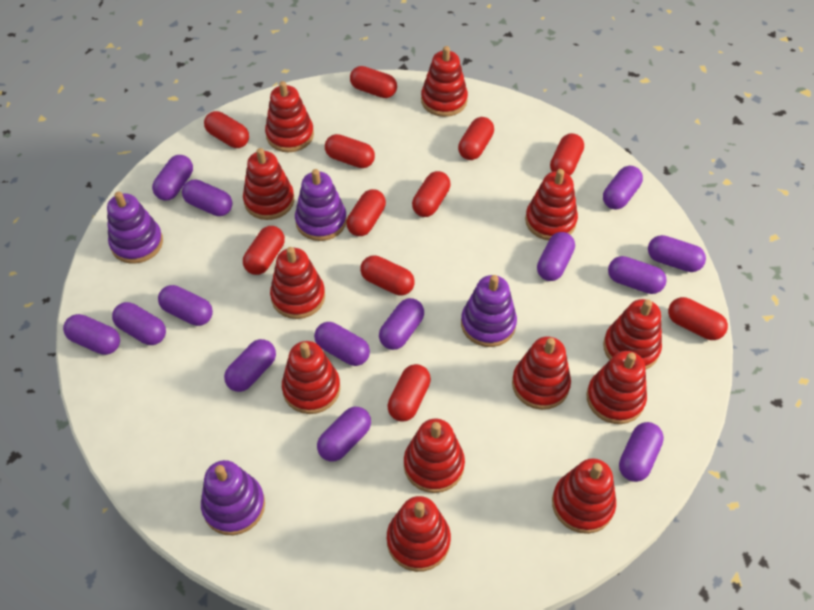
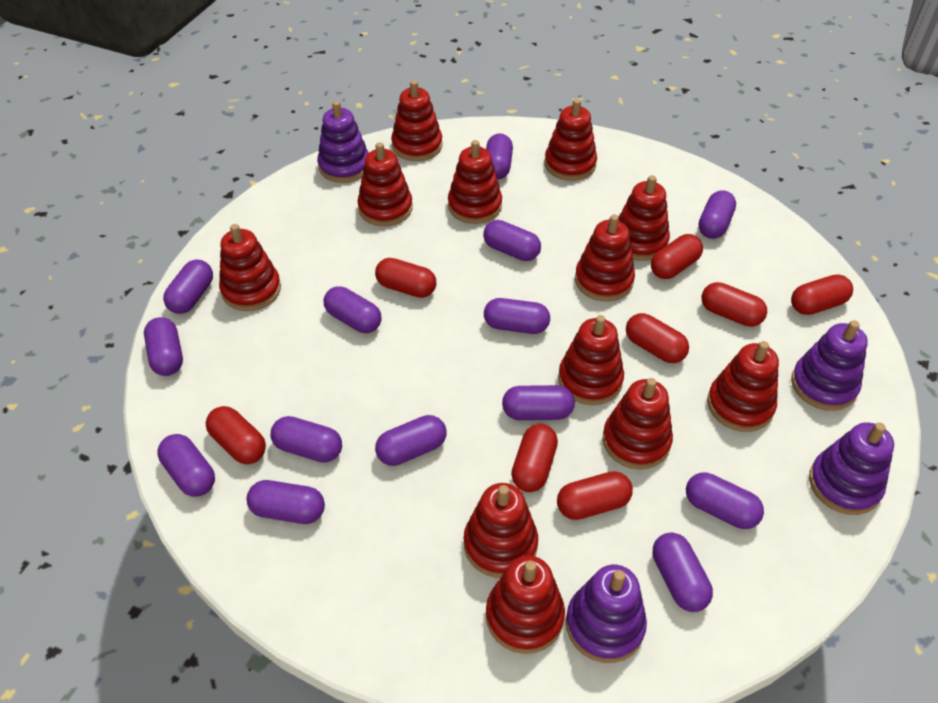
red capsule: [204,111,249,148] [243,226,285,275] [325,134,375,168] [346,189,386,236] [350,66,397,98] [360,255,415,296] [387,364,431,422] [412,171,451,217] [458,117,494,160] [550,133,584,176] [668,297,728,340] = 11 -> [206,406,266,464] [375,258,436,298] [511,424,558,492] [557,471,633,520] [626,313,689,363] [651,234,703,279] [701,282,767,327] [791,274,853,315] = 8

